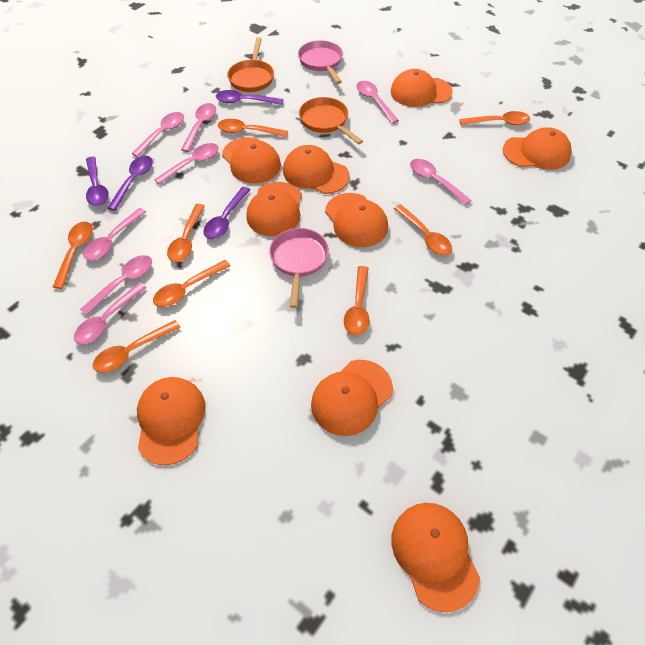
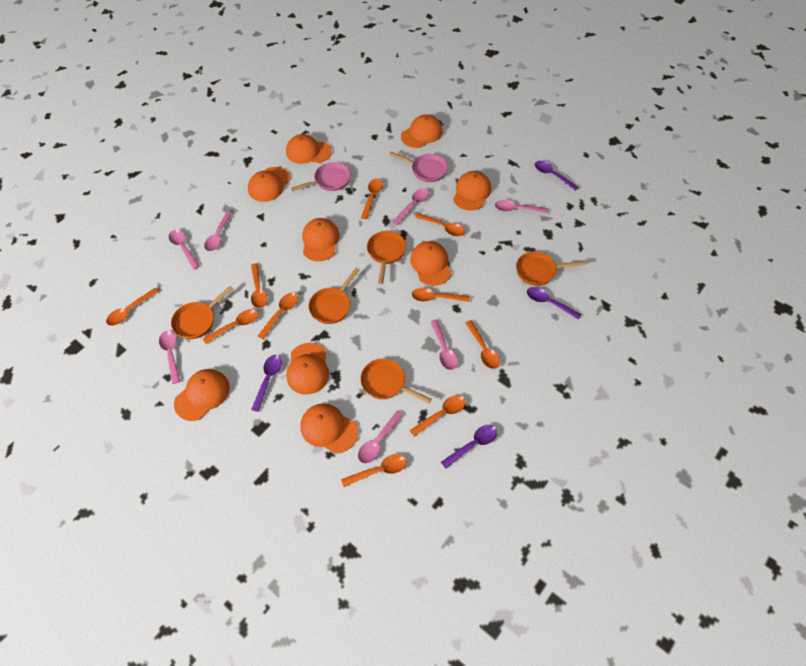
orange pan: [227,37,274,92] [299,97,363,144] = 2 -> [171,286,233,339] [309,268,360,324] [360,358,432,403] [367,231,406,284] [516,252,586,286] = 5
orange spoon: [53,222,93,289] [93,320,181,373] [153,260,230,307] [167,204,205,262] [218,119,288,137] [344,266,369,335] [394,204,452,255] [459,111,530,125] = 8 -> [106,288,159,326] [203,309,258,344] [251,263,268,308] [258,293,298,339] [341,454,407,487] [361,178,383,219] [410,395,465,437] [412,288,470,302] [415,213,465,236] [465,320,500,369] = 10
pink spoon: [74,282,147,344] [80,255,152,315] [83,208,146,261] [131,112,184,157] [154,143,219,185] [181,103,216,152] [356,81,399,124] [410,159,472,205] = 8 -> [159,331,180,384] [169,230,200,270] [204,211,233,251] [358,411,403,463] [393,188,429,225] [430,320,458,370] [495,200,548,213] = 7

